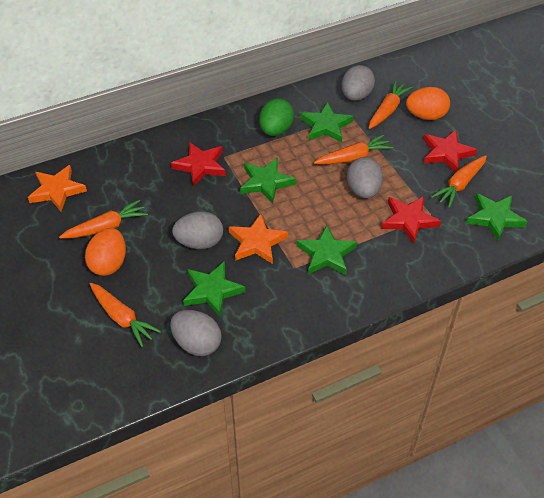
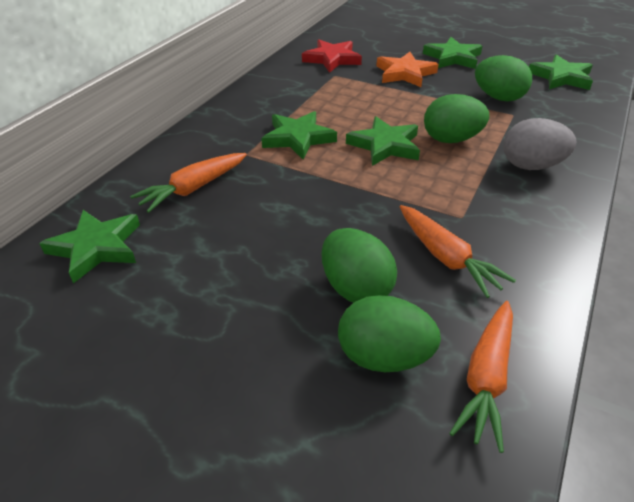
green egg: [259,98,294,136] = 1 -> [322,228,397,303] [338,295,441,372] [424,94,489,143] [475,55,532,101] = 4
grey egg: [170,310,222,356] [172,211,223,249] [342,65,375,101] [347,157,383,199] = 4 -> [503,118,576,170] = 1
orange carrot: [59,199,148,239] [90,283,161,347] [314,134,393,165] [369,80,413,129] [431,155,487,208] = 5 -> [130,153,247,213] [400,205,516,298] [449,301,513,453] = 3
orange egg: [85,228,126,276] [406,87,450,120] = 2 -> none = 0
orange star: [28,165,87,211] [229,214,288,264] = 2 -> [376,52,438,87] = 1
red star: [171,142,226,186] [381,196,441,244] [423,130,477,173] = 3 -> [302,39,362,73] = 1

